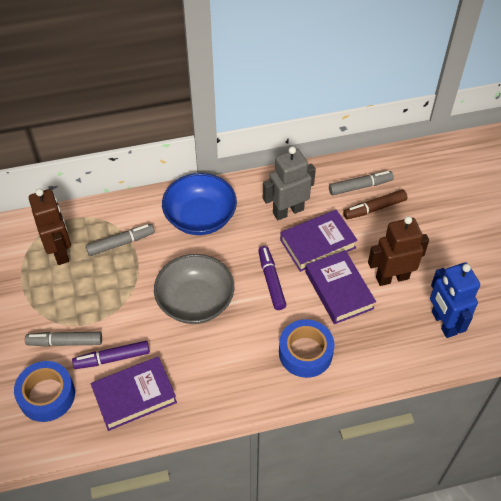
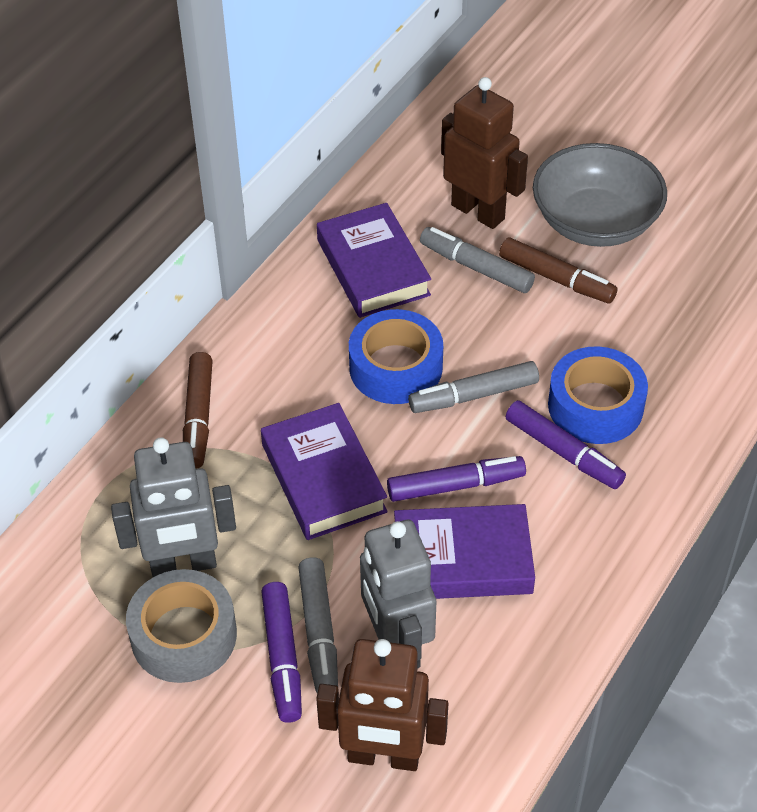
blue bowl: [162,173,237,235] = 1 -> none = 0
blue robot: [430,262,480,338] = 1 -> none = 0
brown marker: [343,189,407,220] = 1 -> [183,352,213,469] [499,237,617,303] = 2
grey robot: [263,146,316,220] = 1 -> [111,437,236,577] [360,520,436,669] = 2
grey tape: none = 0 -> [126,569,237,683] = 1
purple marker: [72,341,150,369] [258,246,286,310] = 2 -> [261,582,302,723] [387,456,526,502] [506,400,626,489] = 3

